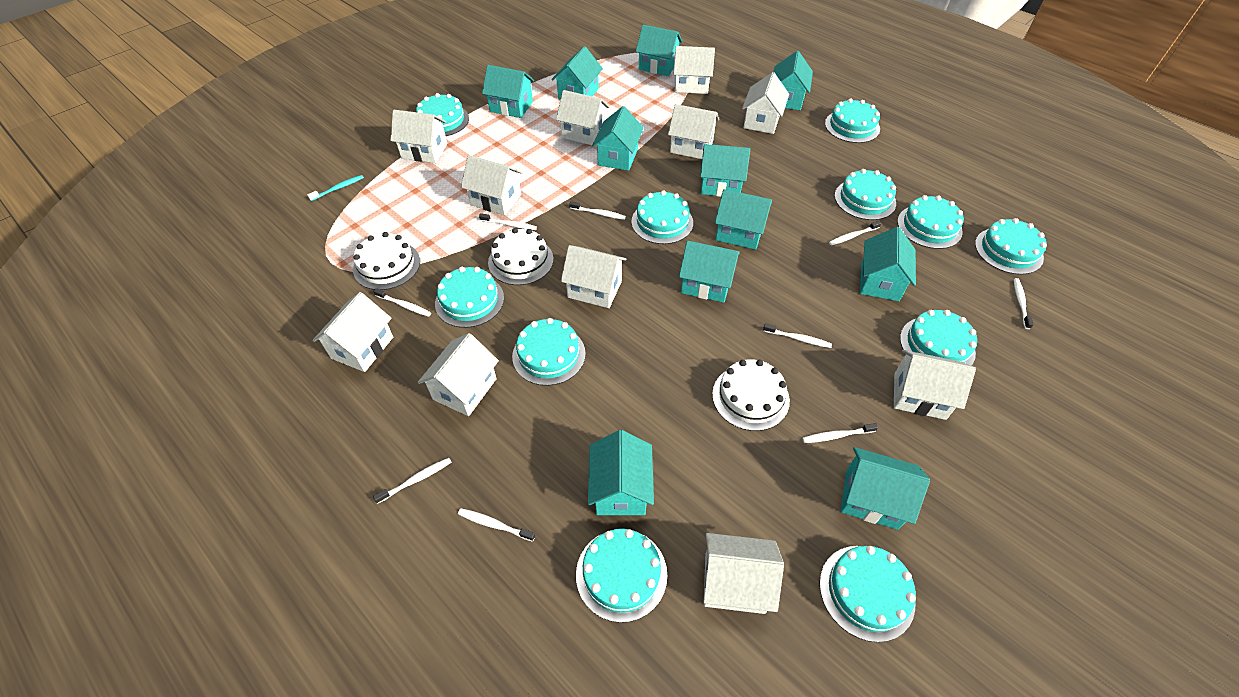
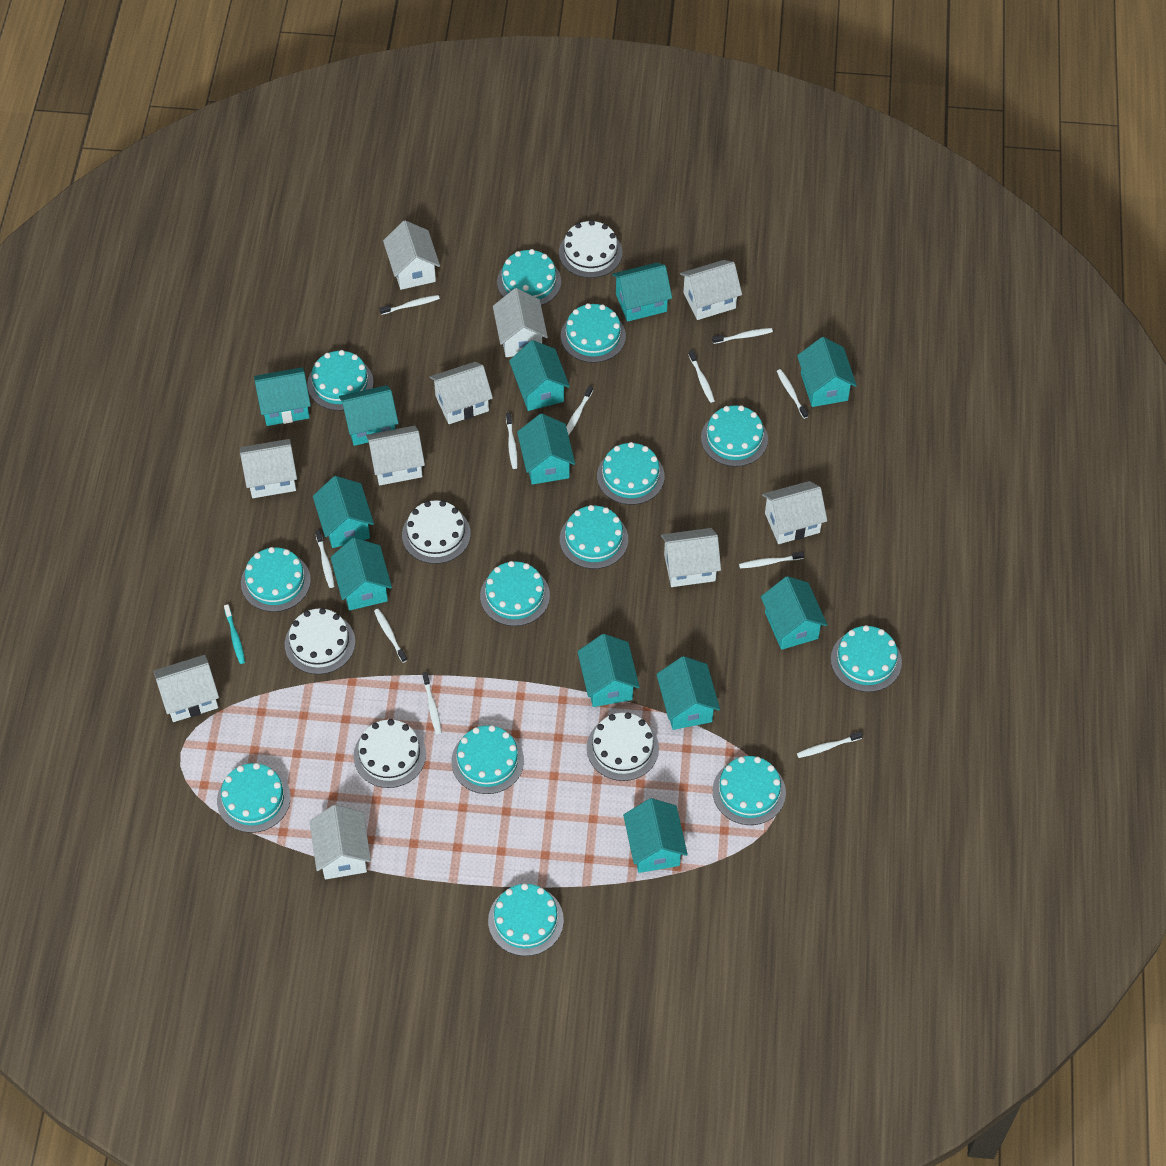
turquoise cake: [416,93,469,136] [435,267,504,328] [512,318,586,386] [576,529,667,623] [631,190,693,244] [820,546,916,642] [825,99,880,143] [835,169,896,220] [897,195,964,249] [900,310,977,366] [975,218,1047,275] = 11 -> [217,763,291,833] [241,547,311,612] [307,350,374,411] [451,725,524,794] [480,561,550,626] [488,883,564,956] [497,249,561,306] [560,505,628,569] [561,303,626,363] [597,442,665,505] [701,405,768,467] [713,756,786,825] [831,625,902,692] = 13
turquoise house: [482,65,534,118] [552,46,603,100] [588,430,654,515] [592,106,644,171] [636,25,683,76] [679,241,740,303] [700,144,750,197] [715,189,772,250] [773,51,813,110] [841,447,930,530] [860,227,916,301] = 11 -> [254,367,311,426] [313,476,374,548] [331,538,392,610] [339,385,399,446] [509,340,570,411] [517,414,575,485] [577,634,640,707] [612,263,672,322] [623,798,688,873] [656,656,720,730] [761,576,827,650] [797,337,857,407] = 12
white cake: [353,232,420,290] [488,228,554,285] [712,359,790,431] = 3 -> [285,608,355,674] [353,719,426,788] [402,500,471,564] [559,220,622,278] [587,713,659,781] = 5
white house: [312,292,393,372] [390,110,447,163] [418,333,499,416] [461,155,523,215] [556,90,610,145] [561,245,626,308] [668,104,719,159] [674,46,715,94] [703,533,784,614] [742,72,789,134] [894,350,976,420] = 11 -> [154,655,219,722] [240,439,297,498] [309,805,371,879] [366,426,425,485] [383,220,440,290] [430,362,493,424] [493,288,548,357] [661,528,721,587] [680,260,742,320] [762,481,827,544] = 10
white toothbrush: [373,288,431,317] [373,458,452,503] [458,508,535,542] [479,213,537,230] [569,201,626,220] [763,323,832,348] [802,423,878,443] [829,221,881,245] [1014,278,1034,329] = 9 -> [315,530,335,588] [374,609,407,663] [379,295,440,315] [422,672,442,734] [506,413,518,469] [566,385,593,436] [689,350,715,403] [712,328,773,344] [739,551,804,568] [777,369,808,419] [797,731,863,758] = 11

